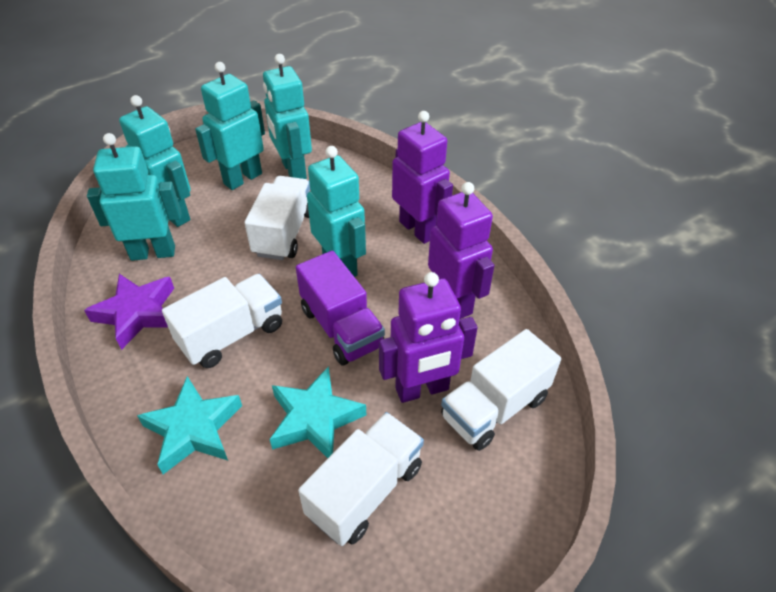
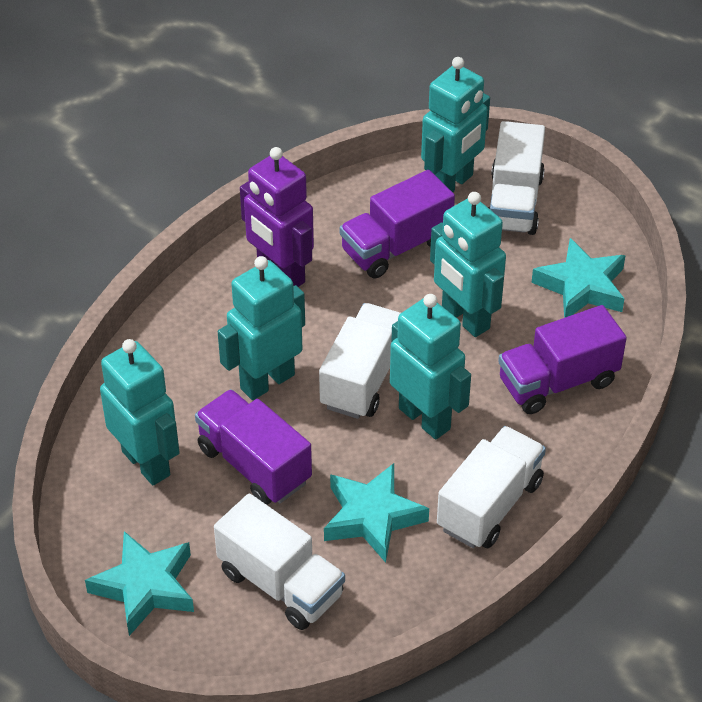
purple robot: [379,272,478,403] [392,111,453,244] [428,182,495,319] = 3 -> [240,147,314,287] = 1
purple star: [84,274,174,350] = 1 -> none = 0
purple truck: [296,251,385,366] = 1 -> [195,389,312,505] [340,170,455,278] [498,305,627,414] = 3
turquoise star: [137,376,242,474] [270,366,366,458] = 2 -> [85,531,194,636] [324,463,429,563] [531,238,626,318] = 3

